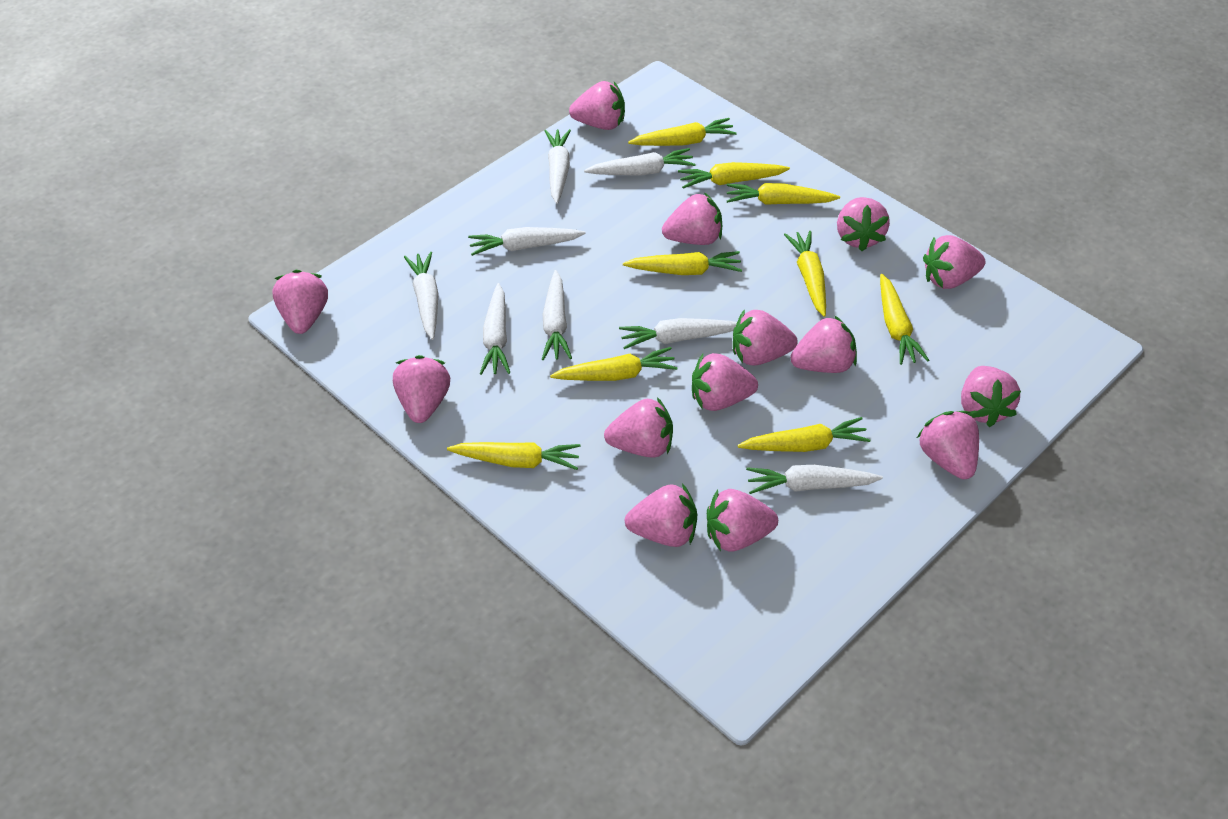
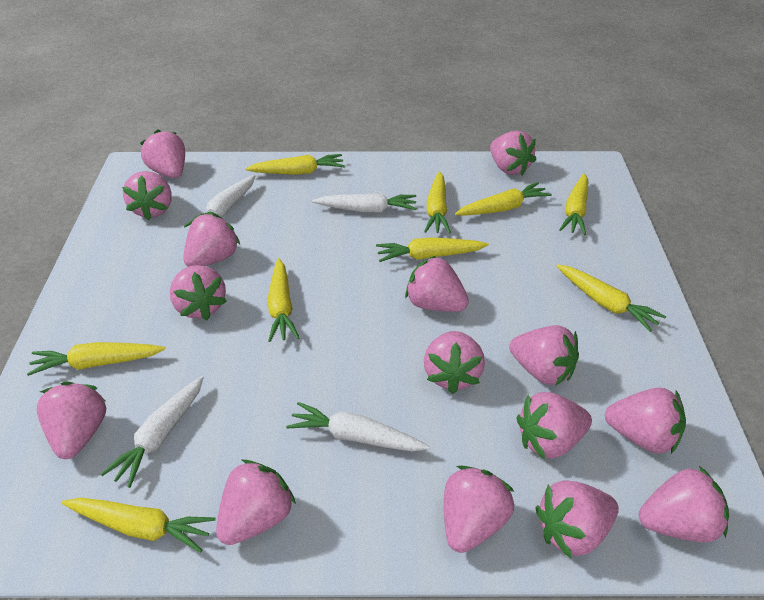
pink strawberry: [273,270,328,334] [393,355,450,423] [569,81,625,130] [604,397,673,458] [625,483,697,547] [662,192,722,245] [692,353,758,411] [707,489,778,552] [733,309,798,366] [791,315,857,373] [837,197,890,251] [917,411,979,479] [923,235,986,289] [961,366,1021,427] = 14 -> [37,381,106,459] [122,171,172,220] [140,129,185,178] [170,265,227,320] [183,213,240,267] [216,460,296,545] [405,256,469,312] [424,331,485,394] [444,466,514,553] [490,130,536,175] [509,325,579,386] [517,392,592,460] [535,480,619,559] [605,388,686,454] [639,466,729,542] = 15
white carrot: [404,252,439,340] [468,227,586,256] [480,283,510,375] [542,270,572,360] [545,129,571,204] [584,148,696,175] [619,318,737,349] [746,465,883,494] = 8 -> [101,376,204,488] [184,175,256,227] [286,402,430,451] [312,193,417,212] = 4

